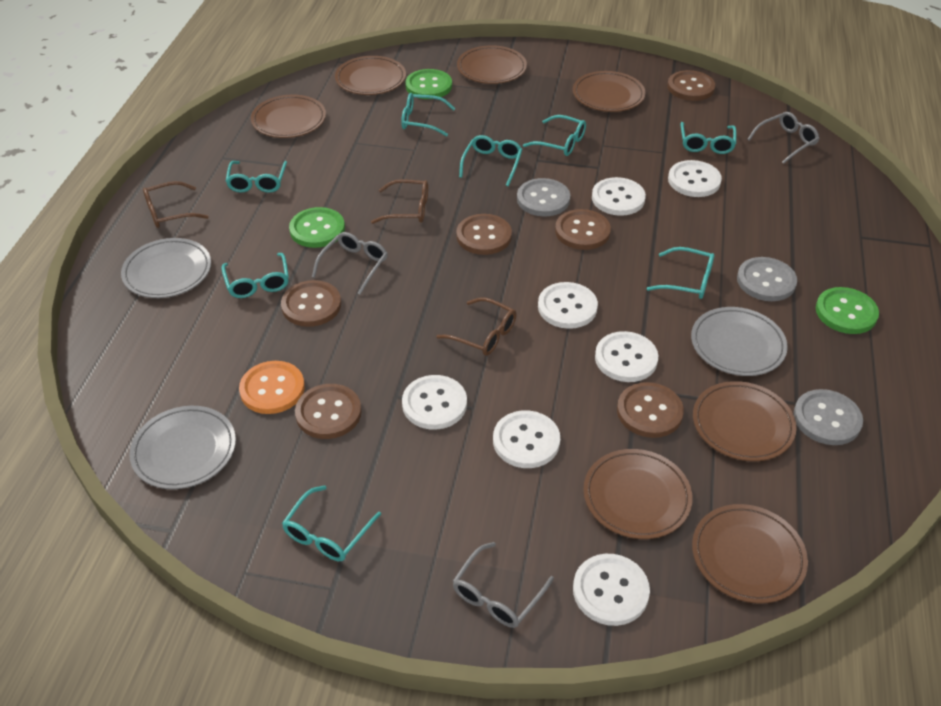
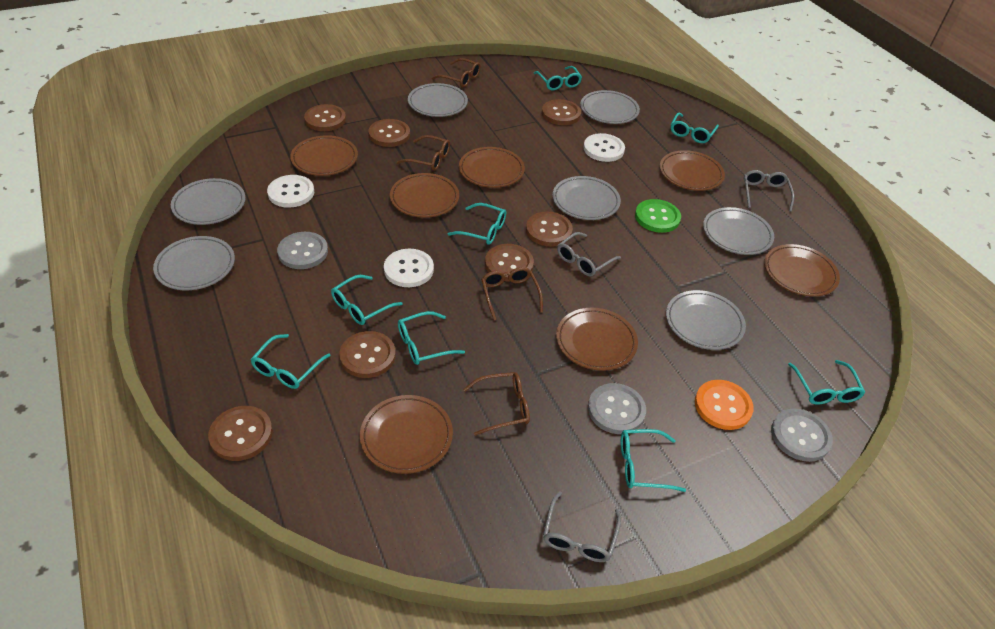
brown button: [281,280,341,327] [295,384,361,439] [456,214,512,255] [555,209,611,250] [617,382,684,438] [667,70,715,101] = 6 -> [208,406,273,461] [304,104,346,131] [339,331,396,378] [368,119,410,147] [485,244,534,282] [526,212,573,247] [542,99,581,125] = 7
brown glasses: [143,181,209,228] [371,179,428,224] [437,297,517,356] = 3 -> [396,135,450,171] [432,58,481,87] [463,372,530,436] [481,267,543,320] = 4
green button: [289,207,345,248] [405,69,452,99] [816,287,879,334] = 3 -> [635,199,681,233] = 1
grey plate: [121,238,211,298] [129,406,236,489] [691,307,788,376] = 3 -> [153,236,235,290] [171,178,246,225] [408,83,468,117] [552,176,621,220] [580,90,640,124] [666,290,746,350] [703,207,774,255] = 7
white button: [402,375,467,430] [493,410,560,468] [538,282,598,329] [573,554,650,626] [592,177,646,216] [595,331,658,382] [668,160,722,197] = 7 -> [267,175,314,208] [384,249,434,287] [583,133,625,162] = 3

